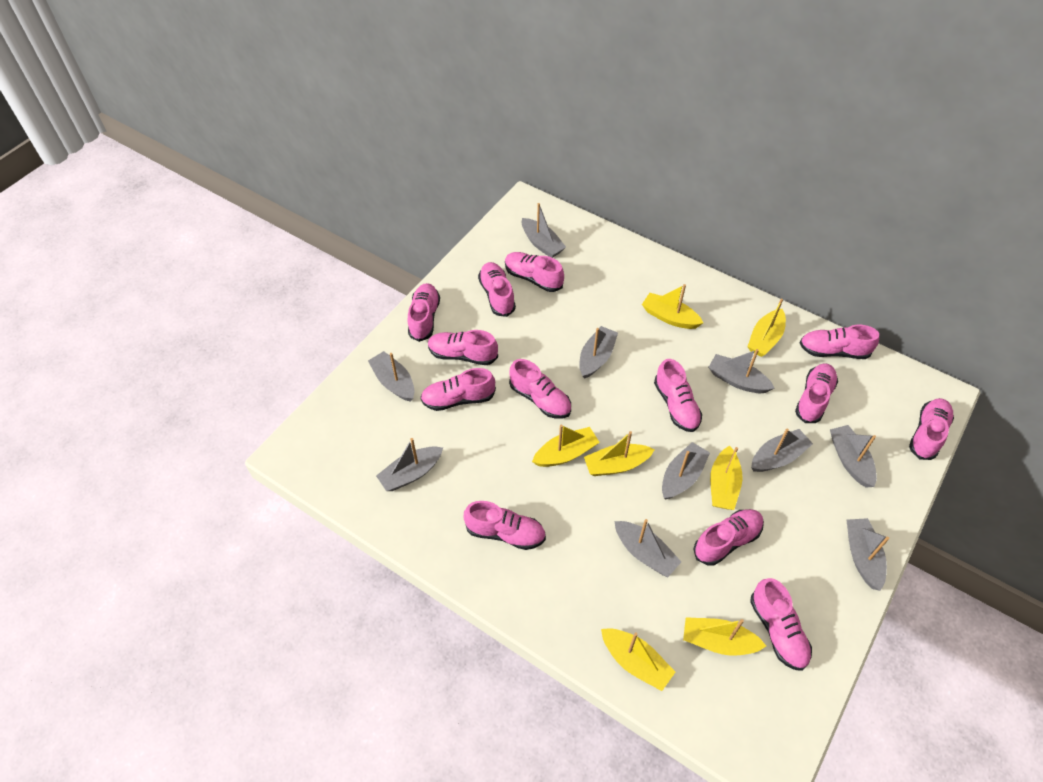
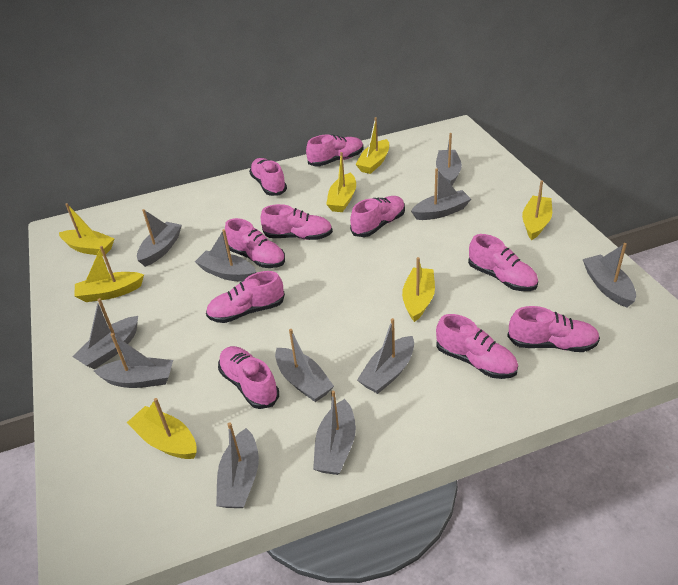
grey boat: [368,351,414,402] [376,438,443,491] [522,203,566,258] [579,326,618,379] [615,519,681,577] [662,442,710,500] [708,349,775,393] [751,429,813,472] [830,425,877,487] [847,518,889,591] = 10 -> [72,298,138,369] [94,333,173,388] [137,209,182,267] [195,229,256,282] [216,423,259,508] [275,329,334,402] [313,390,356,475] [357,318,414,394] [411,168,471,220] [436,133,462,186] [583,243,636,308] = 11
pink shoe: [408,283,440,342] [420,368,496,411] [428,330,498,365] [464,501,546,550] [478,262,516,317] [505,252,564,292] [509,359,571,419] [654,359,702,432] [693,509,764,566] [750,578,812,671] [795,363,838,423] [800,325,879,359] [909,398,954,460] = 13 -> [206,271,285,323] [218,346,279,409] [225,218,285,268] [249,158,287,196] [261,204,333,240] [306,135,363,166] [350,196,405,237] [436,314,518,379] [468,234,538,291] [507,306,600,352] = 10

